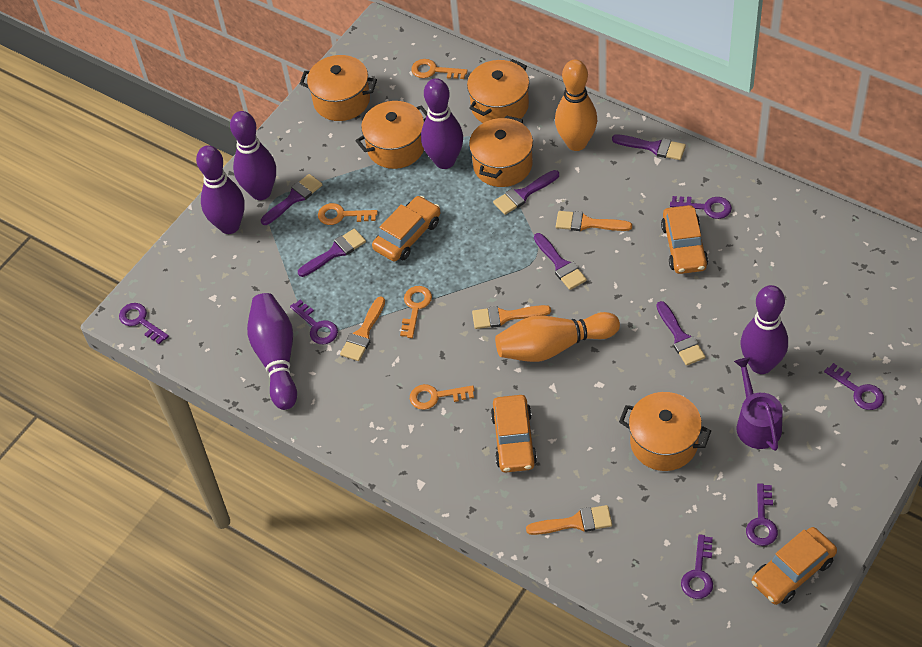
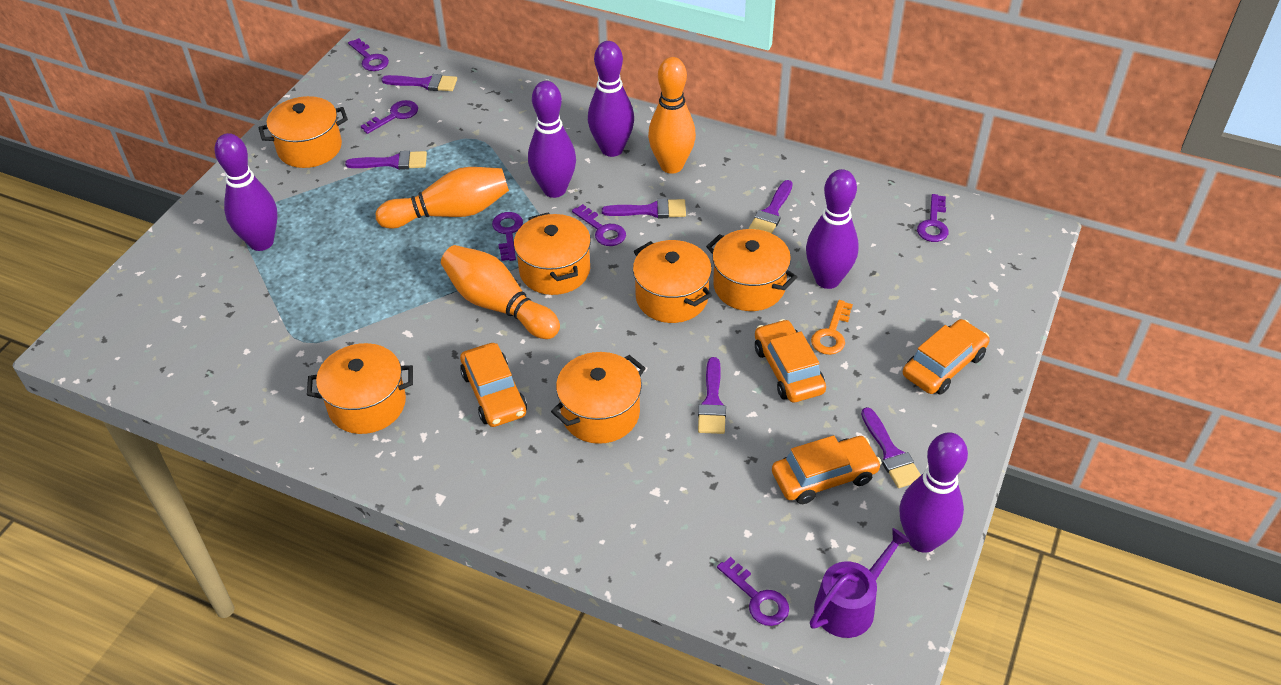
orange bowling pin: [495,312,620,362] [555,59,597,151] = 2 -> [376,167,509,229] [441,245,560,339] [648,57,696,174] = 3
orange brush: [340,297,385,361] [472,305,551,329] [526,505,612,535] [556,211,632,231] = 4 -> none = 0
orange key: [318,203,378,225] [400,286,432,338] [410,384,474,410] [411,59,468,79] = 4 -> [811,300,853,355] = 1
orange pot: [300,55,377,121] [355,101,427,169] [467,59,529,123] [469,115,533,187] [619,392,711,471] = 5 -> [259,96,348,168] [307,343,413,434] [514,212,591,295] [551,352,646,444] [633,240,712,323] [706,229,797,311] = 6

